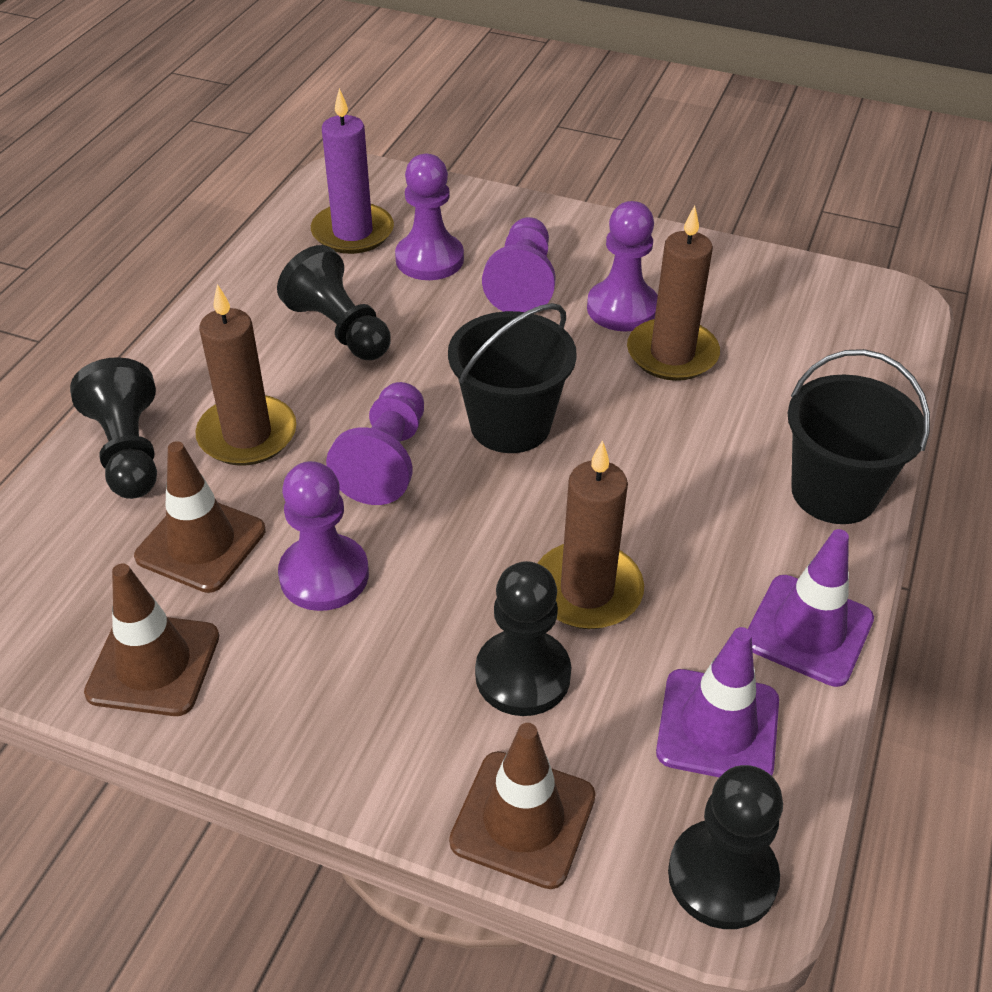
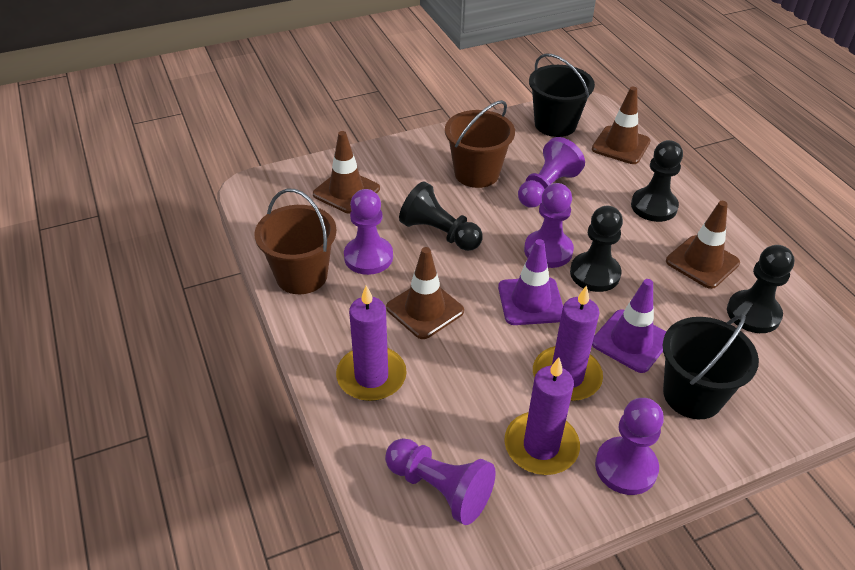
brown bucket: none = 0 -> [254,189,337,294] [445,100,515,188] = 2
brown candle: [195,284,296,466] [537,440,644,629] [627,206,720,381] = 3 -> none = 0
brown traffic cone: [84,564,219,716] [134,441,266,593] [449,723,596,889] = 3 -> [313,131,380,214] [386,247,464,339] [592,87,651,164] [666,201,740,289] = 4
purple candle: [311,88,394,254] = 1 -> [336,285,407,401] [504,357,580,475] [533,285,603,401] = 3

